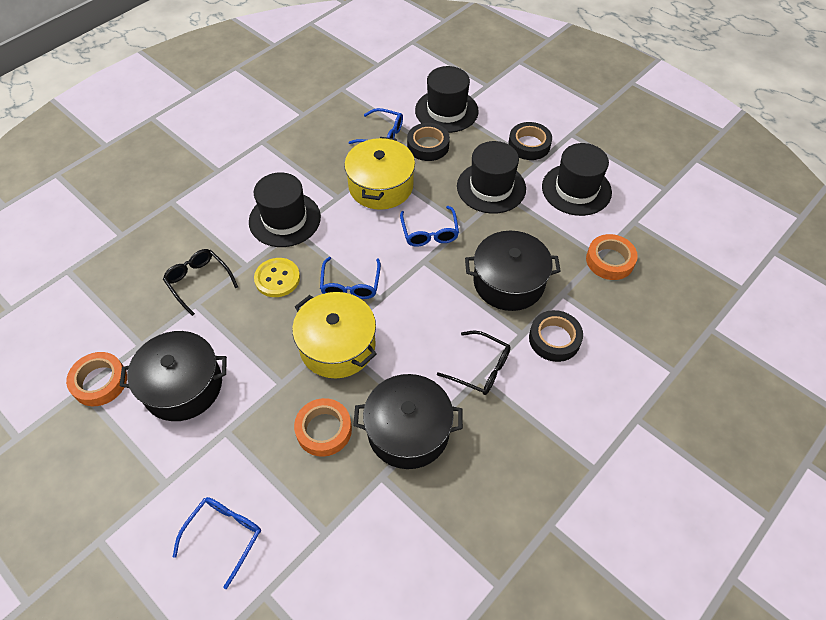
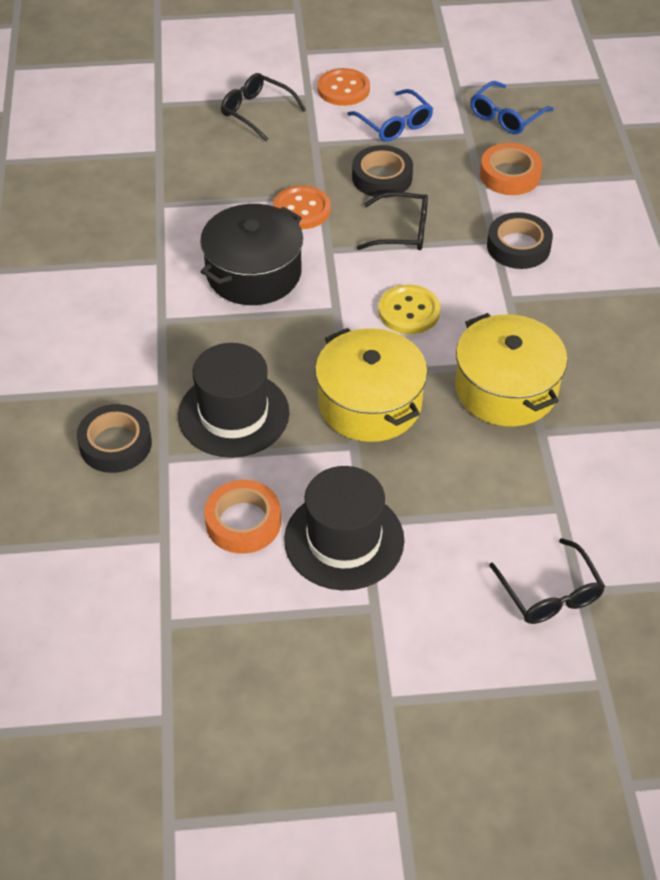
black glasses: [163,249,238,316] [437,331,511,395] = 2 -> [221,73,306,141] [357,192,428,250] [489,538,605,624] = 3
black hat: [249,172,321,247] [415,66,479,133] [457,141,526,214] [542,143,612,216] = 4 -> [178,343,290,458] [284,466,404,590] = 2
black pot: [120,331,227,421] [353,374,463,469] [465,231,561,311] = 3 -> [200,204,303,305] = 1
blue glasses: [173,497,261,589] [320,257,381,299] [348,108,403,144] [400,206,459,247] = 4 -> [348,89,433,142] [470,81,554,134] = 2
orange button: none = 0 -> [273,185,331,229] [317,68,370,106] = 2
orange tape: [66,352,127,406] [294,398,352,457] [586,234,638,280] = 3 -> [204,480,281,554] [480,143,542,195] = 2

